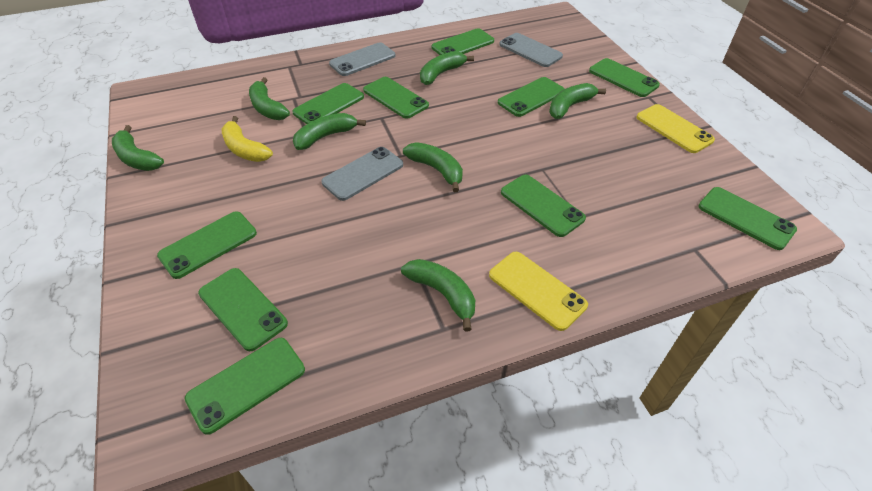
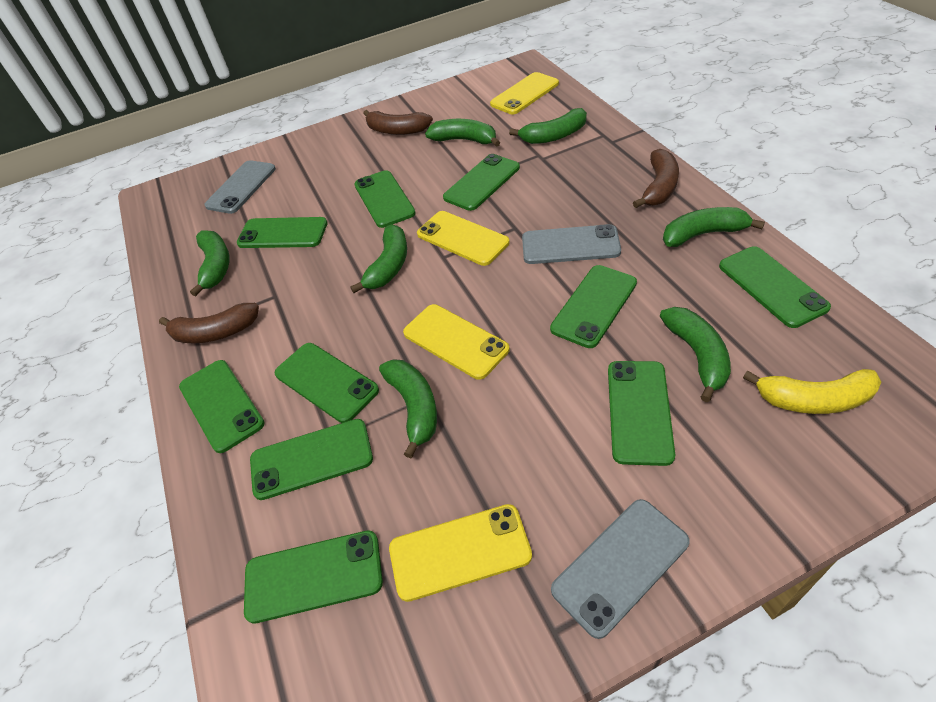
brown banana: none = 0 -> [159,303,259,343] [363,110,433,135] [633,149,679,208] = 3
yellow phone: [489,252,588,331] [636,104,715,153] = 2 -> [389,504,532,602] [403,304,510,380] [417,211,510,266] [490,72,559,114] = 4

